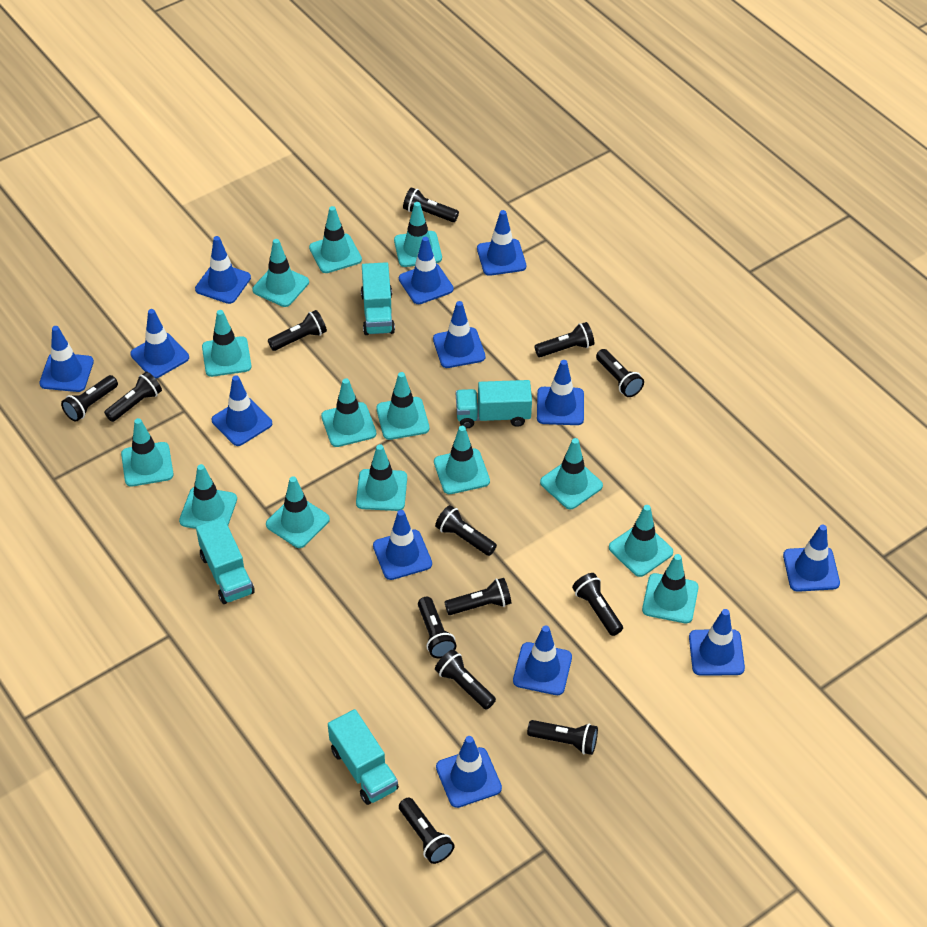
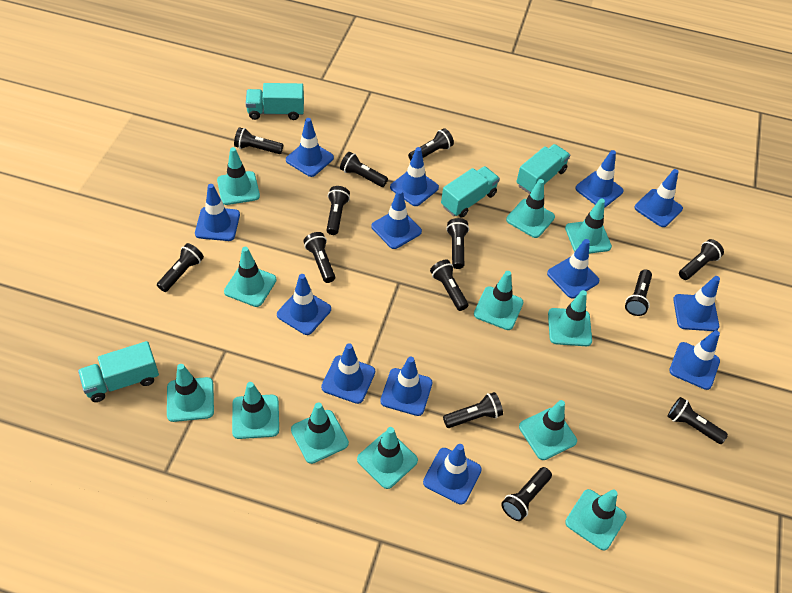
turquoise traffic cone: [121,418,174,487] [179,464,237,529] [202,310,252,377] [252,239,309,307] [266,476,330,548] [309,206,362,273] [321,378,376,447] [356,444,407,511] [376,372,429,440] [394,202,442,267] [434,426,490,494] [540,438,603,509] [609,505,673,577] [642,554,699,623] = 14 -> [167,364,214,422] [217,147,260,205] [224,247,277,307] [232,382,279,439] [291,402,349,464] [357,427,418,489] [474,271,523,330] [506,179,555,238] [519,400,577,460] [548,290,592,346] [565,199,612,254] [565,489,626,550] = 12

